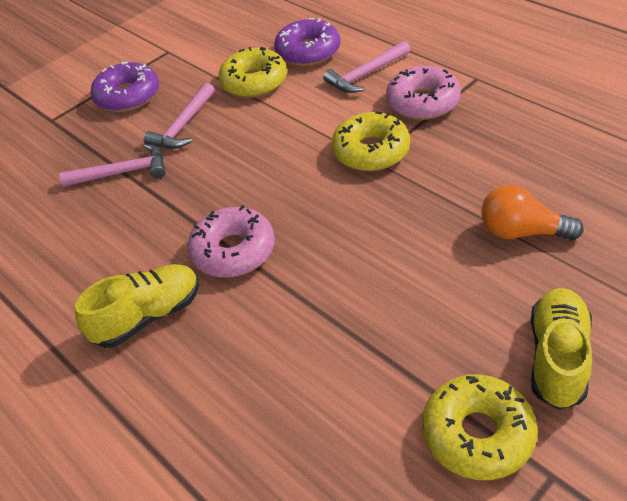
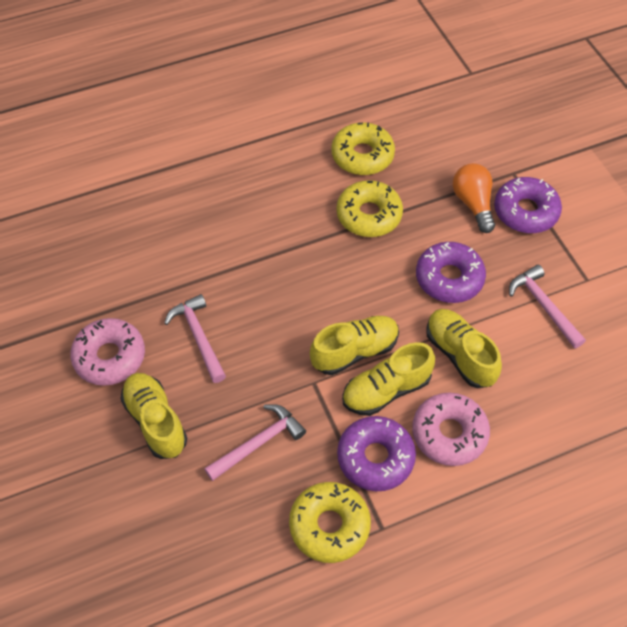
purple donut: [91,62,159,112] [274,18,340,66] = 2 -> [337,416,416,491] [416,242,486,303] [494,177,562,233] = 3
yellow shoe: [75,264,199,348] [531,288,592,410] = 2 -> [120,373,187,459] [310,316,399,375] [342,342,435,416] [426,309,502,388] = 4

